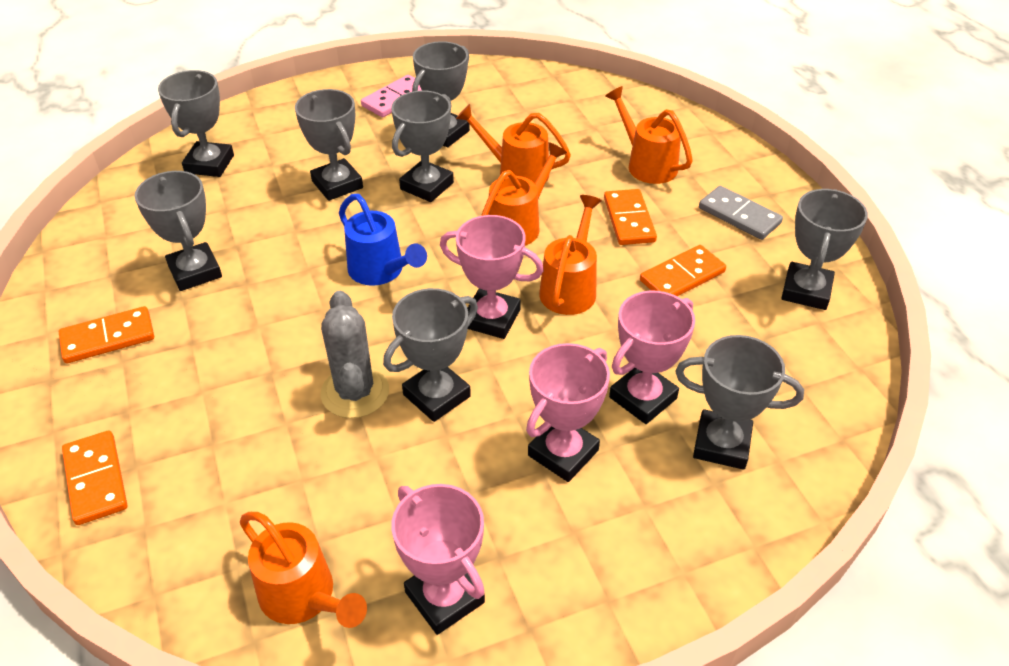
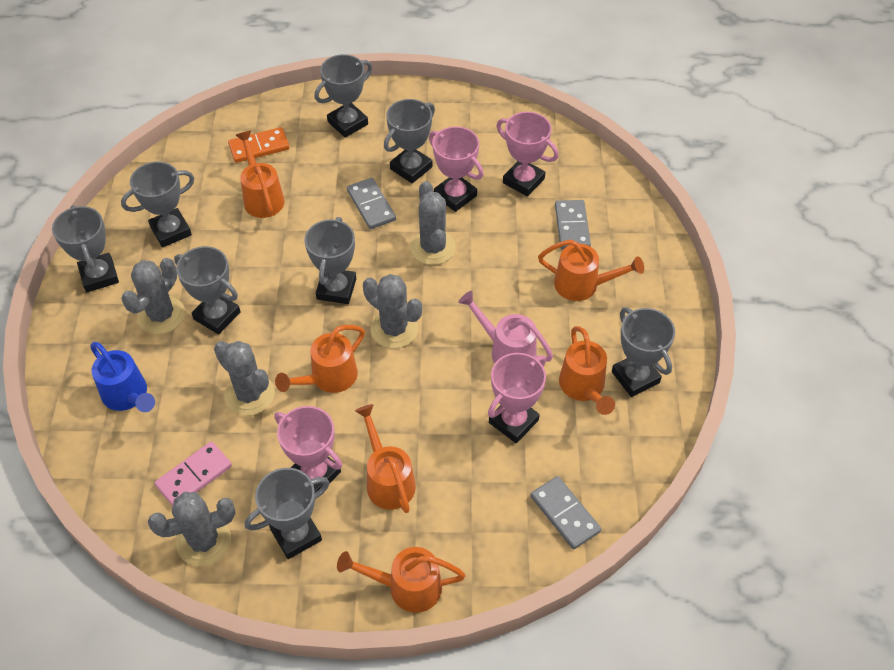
grey cactus: [320,291,389,418] = 1 -> [121,258,185,334] [148,492,236,566] [214,341,275,416] [363,274,422,348] [410,181,456,265] = 5
grey domino: [699,186,783,240] = 1 -> [347,178,396,229] [530,476,601,550] [555,200,591,250] = 3
orange domino: [59,306,154,363] [62,431,127,525] [604,189,657,245] [640,245,726,296] = 4 -> [228,127,290,163] = 1
orange watering can: [240,512,367,628] [456,104,571,182] [481,142,567,246] [539,195,602,315] [605,86,693,184] = 5 -> [236,131,285,218] [275,325,365,393] [337,547,466,613] [355,404,416,513] [538,240,644,301] [559,326,615,415] = 6
pink watering can: none = 0 -> [458,291,553,364] = 1

